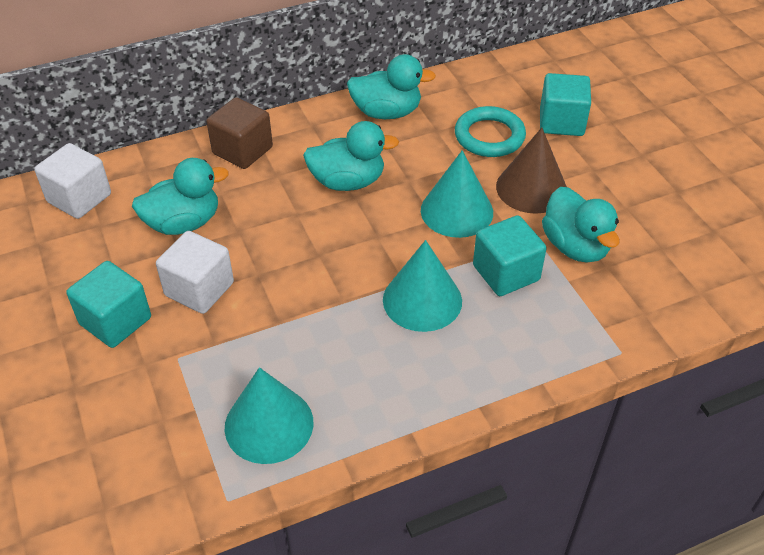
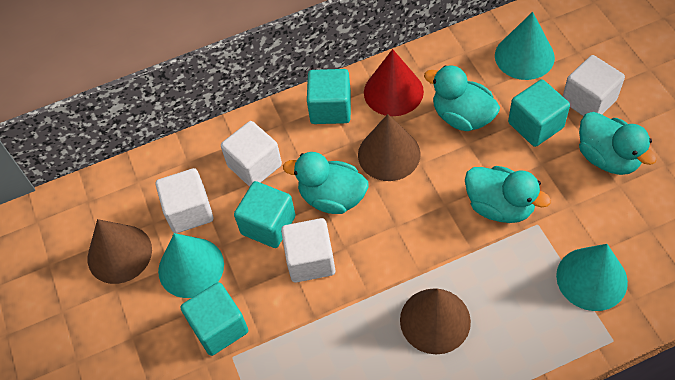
brown cone: [496,128,567,214] = 1 -> [87,219,152,284] [358,114,421,181] [400,288,471,354] = 3
brown cube: [206,97,273,169] = 1 -> none = 0
red cone: none = 0 -> [364,49,424,116] = 1
turquoise cube: [66,261,151,348] [473,215,547,296] [540,73,591,136] = 3 -> [181,282,248,356] [234,181,296,248] [307,69,351,124] [508,80,570,147] = 4
turquoise ring: [455,106,526,157] = 1 -> none = 0
white cube: [34,143,111,219] [156,231,234,314] = 2 -> [156,168,213,233] [221,121,282,187] [281,218,335,283] [563,55,625,116] = 4

